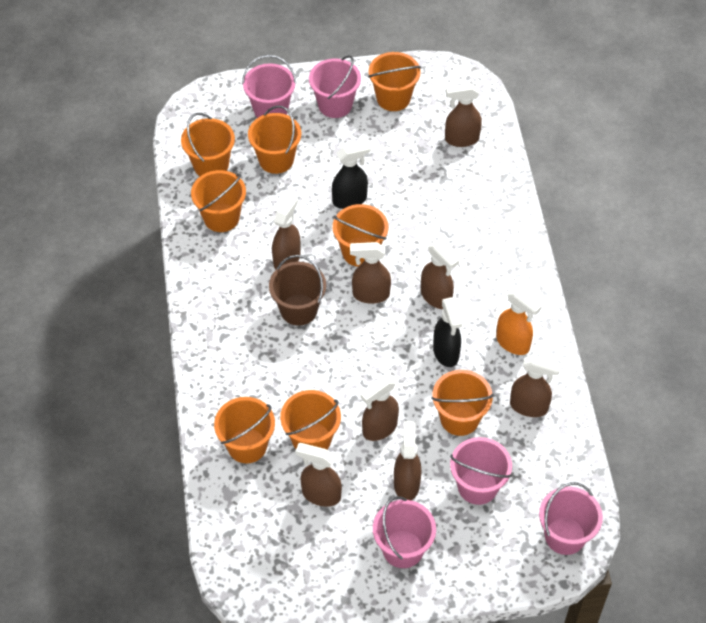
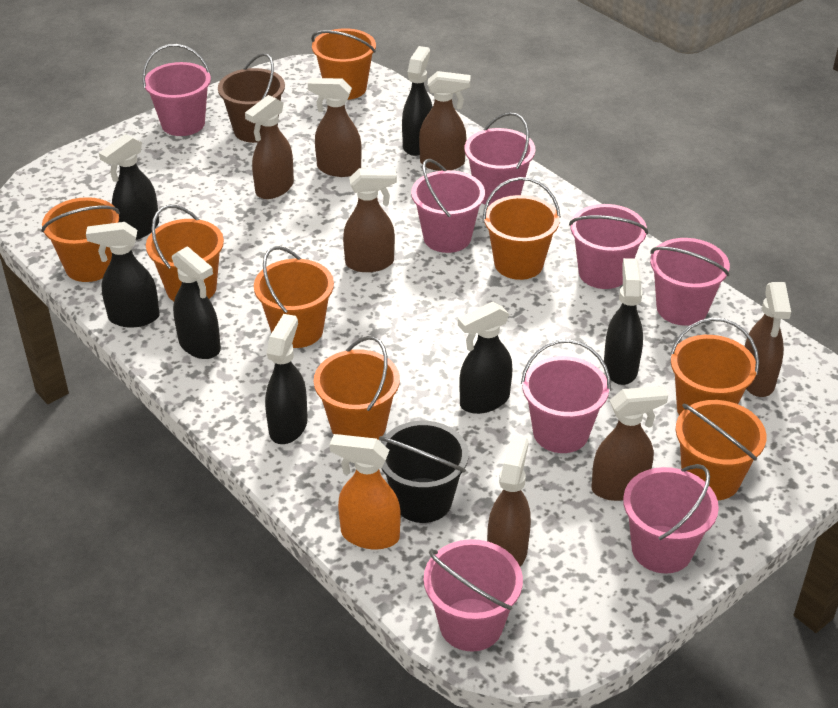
black bucket: none = 0 -> [379,421,469,523] = 1
black spray bottle: [332,141,371,209] [433,297,462,367] = 2 -> [86,222,160,327] [99,134,159,240] [172,246,221,359] [265,314,308,444] [402,46,433,156] [458,302,512,414] [604,258,643,385] = 7
brown spray bottle: [272,194,301,270] [295,443,342,507] [350,242,391,304] [360,377,399,441] [394,421,421,500] [421,242,459,309] [445,83,482,147] [510,355,562,417] = 8 -> [245,95,294,199] [308,78,362,177] [343,168,397,272] [419,71,470,171] [487,435,531,566] [591,386,668,501] [744,282,791,397] = 7
pink bucket: [242,55,296,118] [309,55,361,118] [373,496,436,568] [450,437,512,505] [539,482,603,555] = 5 -> [142,44,211,136] [411,159,485,253] [424,539,523,652] [464,112,535,206] [521,339,611,453] [569,204,648,289] [623,464,719,573] [650,238,730,326] = 8

